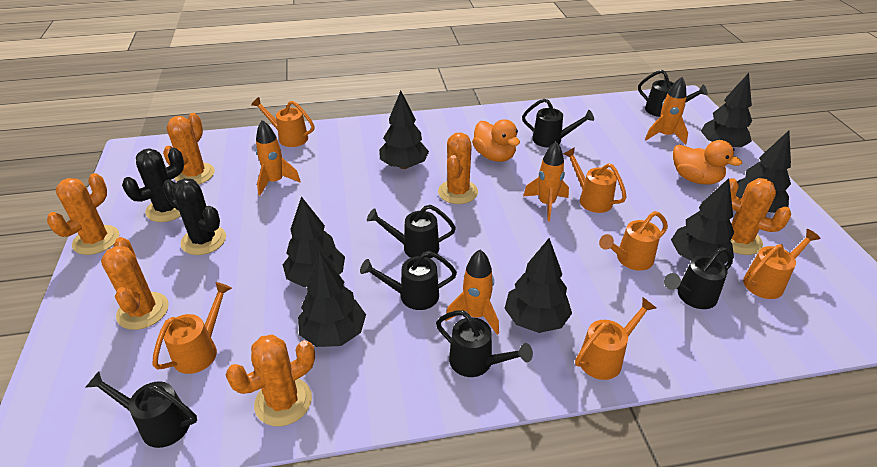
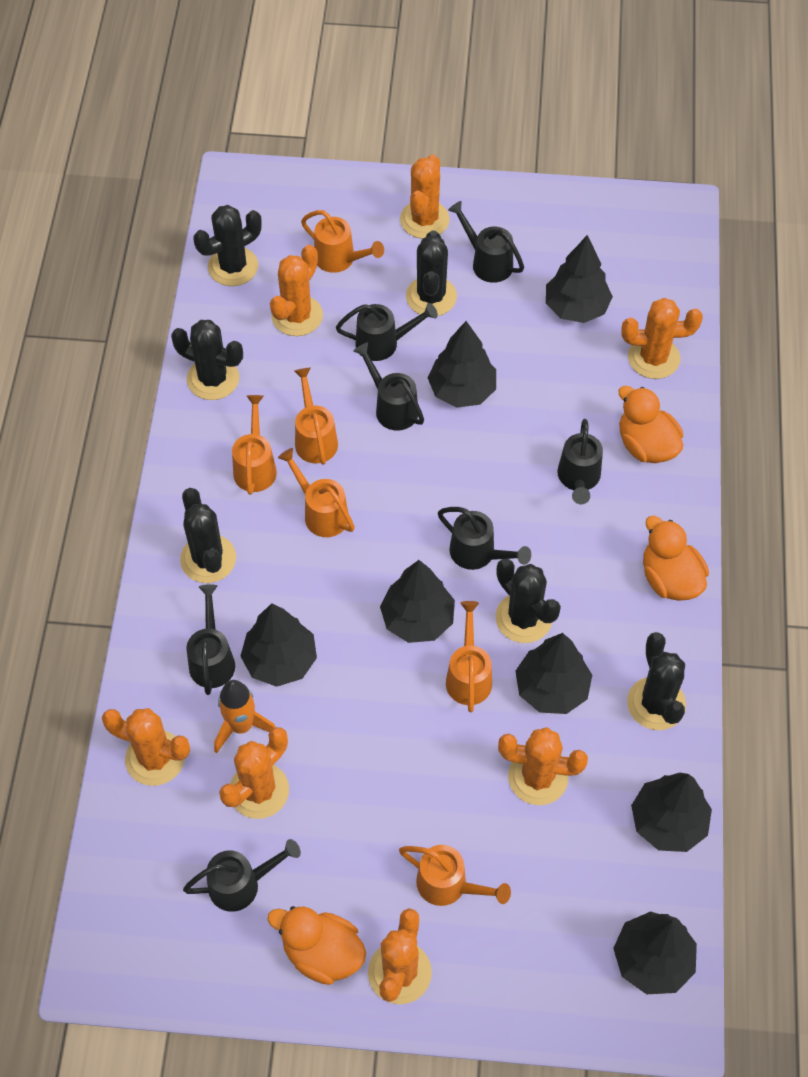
black cactus: [122,148,184,222] [162,178,226,255] = 2 -> [171,320,243,400] [180,488,236,583] [193,205,262,286] [406,230,457,316] [495,559,561,643] [627,632,686,730] = 6
orange cactus: [47,173,119,255] [101,237,169,330] [163,113,215,185] [226,334,315,426] [438,132,478,204] [729,178,791,255] = 6 -> [102,708,190,786] [219,727,289,819] [270,245,323,336] [368,908,432,1005] [400,154,450,239] [498,727,588,805] [621,298,703,379] = 7
orange duck: [472,119,520,162] [673,140,742,184] = 2 -> [267,906,366,985] [619,386,683,463] [643,516,709,601] = 3
orange rocket: [256,120,301,196] [445,249,499,335] [523,141,569,221] [645,77,688,145] = 4 -> [214,680,276,753] = 1

